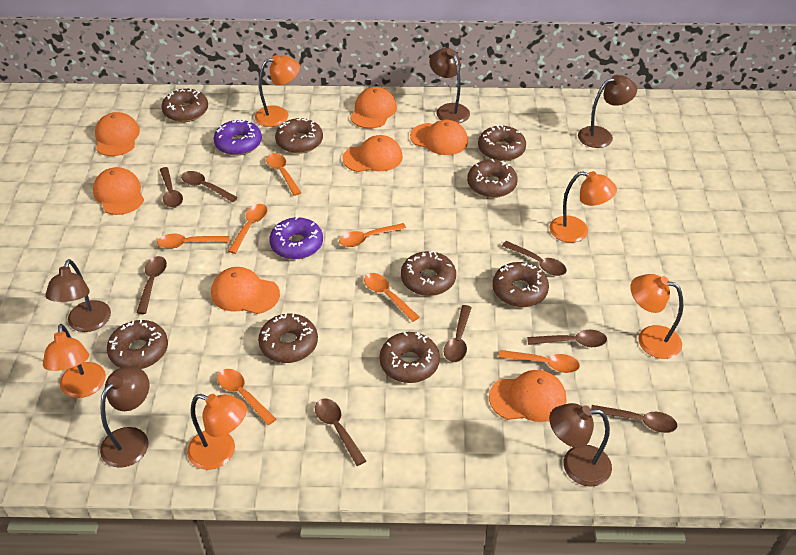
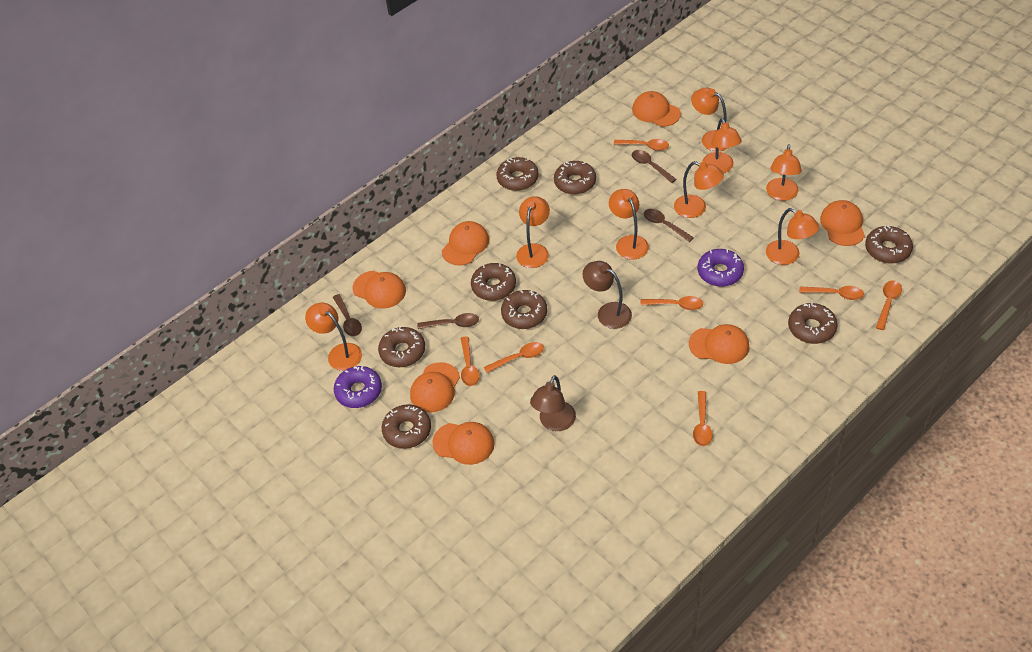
brown donut: [107,319,168,369] [161,89,208,122] [258,313,318,363] [275,118,323,154] [379,332,440,383] [401,251,456,296] [467,159,518,198] [478,124,526,161] [493,262,549,307] = 9 -> [378,326,425,367] [382,404,431,449] [471,263,516,301] [497,157,539,191] [501,290,547,329] [554,161,596,195] [788,302,838,344] [865,225,913,263] = 8
brown lamp: [45,259,111,332] [100,366,149,468] [429,48,470,123] [549,403,612,487] [578,75,637,148] = 5 -> [530,375,576,431] [583,261,632,329] = 2
brown spoon: [136,256,167,314] [160,167,183,208] [181,171,238,202] [315,399,366,466] [444,305,472,362] [502,241,567,276] [527,330,607,347] [591,405,677,433] = 8 -> [333,294,362,336] [418,313,479,329] [632,150,676,183] [644,209,694,242] = 4
orange lamp: [43,324,106,398] [187,394,247,470] [255,55,300,127] [549,171,617,243] [630,274,683,359] = 5 -> [305,303,362,371] [516,196,550,268] [609,189,649,260] [674,161,724,218] [691,88,729,151] [702,118,742,173] [766,144,802,201] [766,208,819,265] = 8

